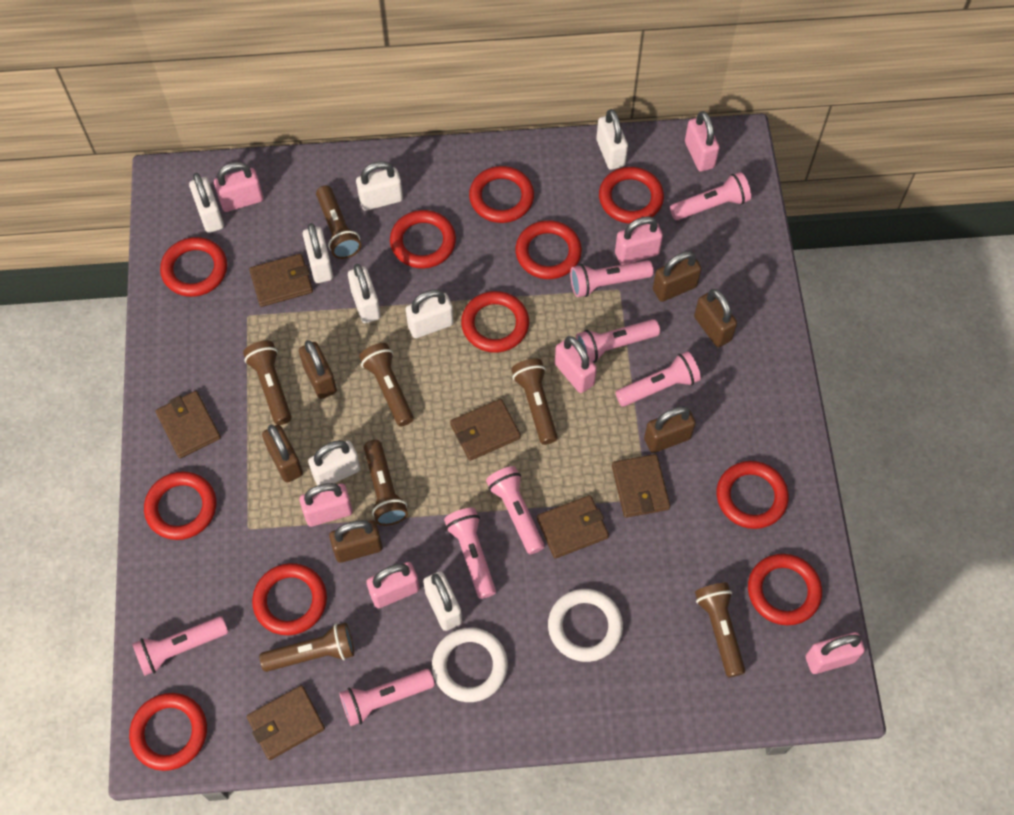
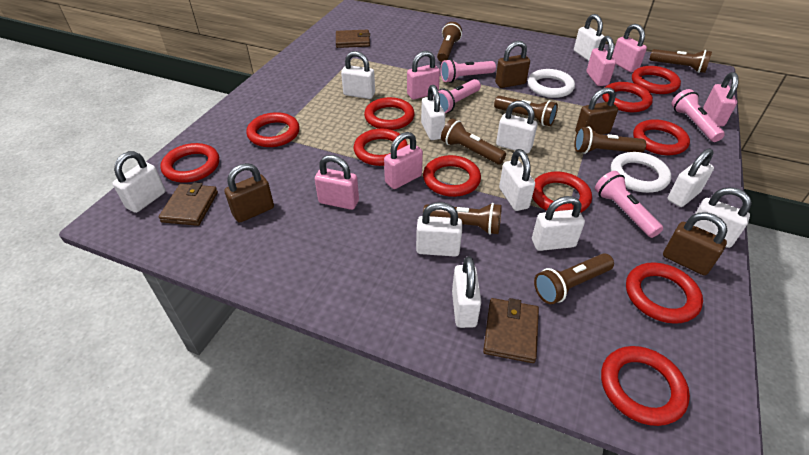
brown padlock: [262,425,303,483] [299,340,337,399] [329,520,383,563] [644,406,696,453] [653,251,702,302] [694,289,737,347] = 6 -> [224,163,274,223] [495,41,530,88] [575,88,618,135] [663,212,727,275] = 4
brown wallet: [155,391,221,458] [247,685,325,760] [249,254,313,307] [450,399,521,461] [537,495,609,559] [612,454,670,518] = 6 -> [159,182,218,226] [336,30,370,48] [483,298,539,363] = 3
pink flashlight: [132,616,228,676] [339,669,435,726] [444,508,496,599] [486,466,545,554] [570,260,654,297] [576,319,660,363] [615,351,701,407] [670,172,751,220] = 8 -> [438,79,481,113] [440,59,496,83] [595,171,663,238] [671,89,725,142] = 4
pink padlock: [214,162,263,212] [299,483,353,527] [366,562,420,608] [555,336,597,393] [615,216,663,265] [685,111,720,172] [806,632,865,674] = 7 -> [315,155,359,210] [384,132,423,189] [407,51,440,100] [586,36,616,86] [612,24,647,73] [703,72,739,127] = 6
white padlock: [189,173,224,233] [303,223,333,283] [308,440,361,486] [348,264,381,323] [356,161,403,211] [406,290,454,338] [423,571,462,631] [596,109,628,170] = 8 -> [113,151,166,213] [341,51,375,99] [416,202,462,257] [421,85,445,140] [452,256,481,328] [496,101,537,154] [499,149,535,211] [532,196,585,251] [574,14,604,61] [667,148,714,207] [694,187,752,248] = 11

